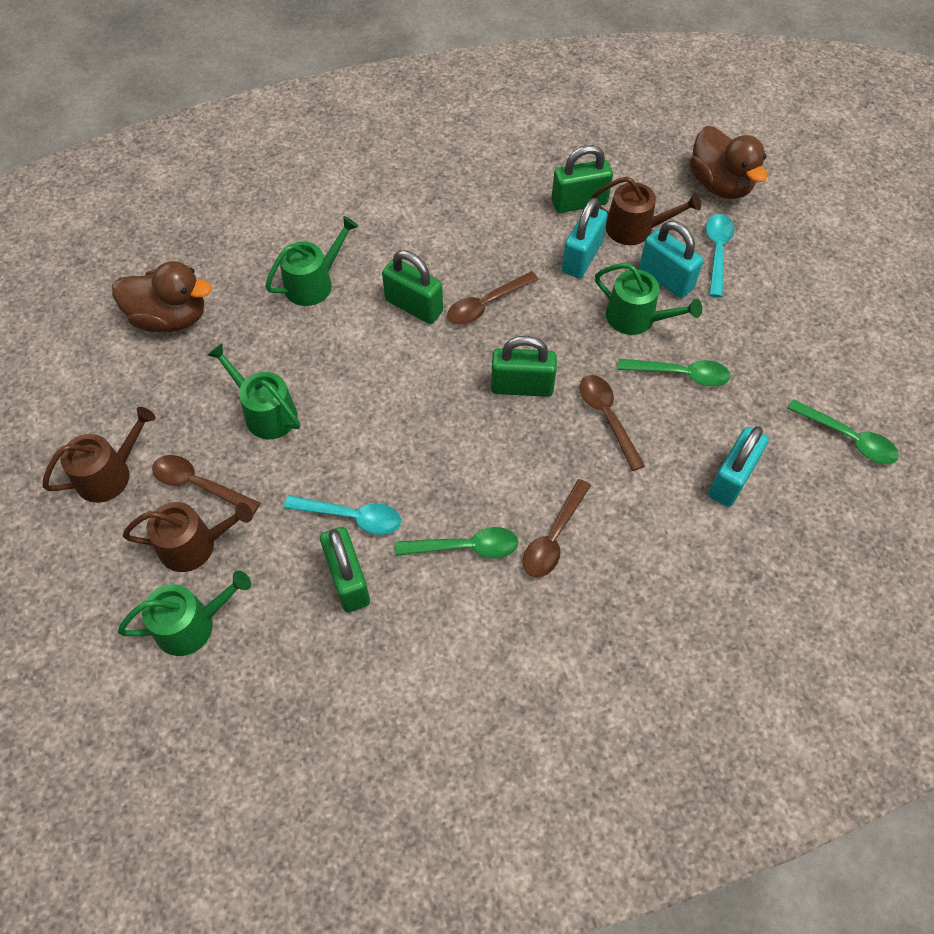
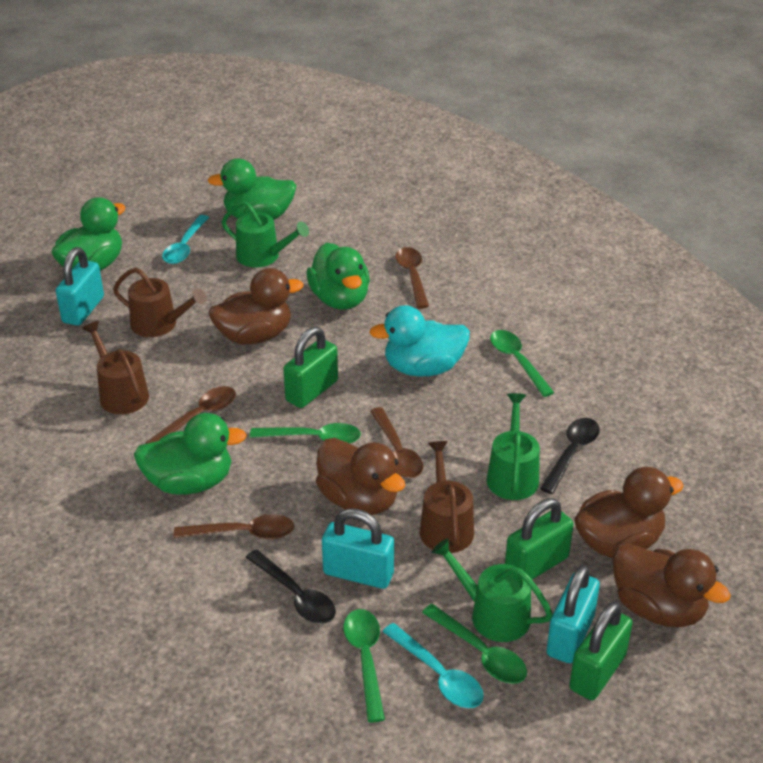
black spoon: none = 0 -> [245,549,336,624] [540,418,600,494] = 2
brown duck: [112,261,212,332] [690,126,767,199] = 2 -> [209,268,303,345] [316,438,405,515] [574,467,684,558] [613,543,731,627] = 4
green duck: none = 0 -> [51,197,125,271] [134,413,247,495] [208,159,296,220] [306,243,370,310] = 4
green padlock: [320,527,370,612] [382,250,443,324] [491,336,557,397] [552,145,613,213] = 4 -> [283,327,338,408] [505,498,574,580] [569,602,633,700] = 3
green spoon: [395,527,518,558] [618,359,731,386] [787,399,899,464] = 3 -> [250,423,361,444] [344,609,385,722] [422,604,527,684] [490,330,554,397] = 4
green watering can: [118,571,251,656] [207,343,300,440] [265,216,359,306] [595,263,702,335] = 4 -> [222,201,309,268] [432,538,553,642] [487,393,540,500] = 3
turquoise duck: none = 0 -> [369,305,470,377] = 1

